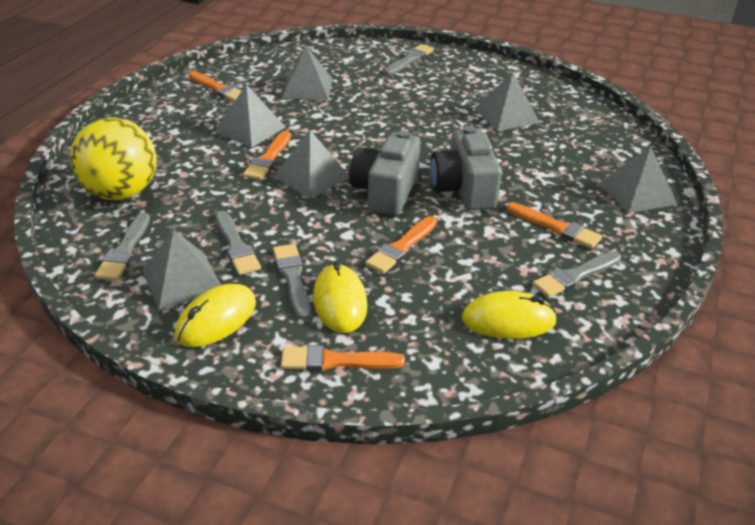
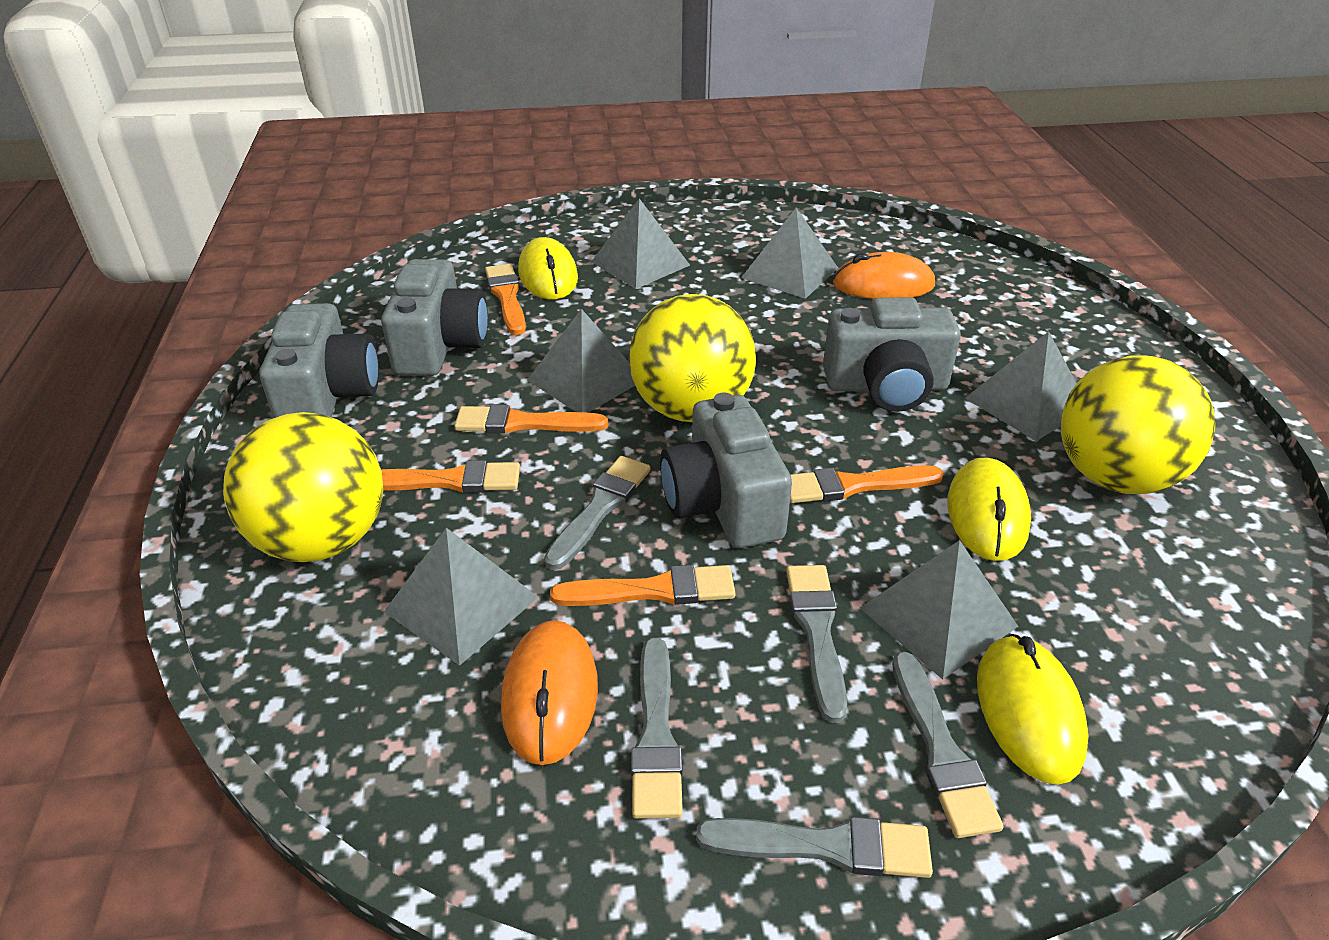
grey camera: [349,130,420,216] [430,126,502,210] = 2 -> [260,303,379,418] [381,259,488,376] [660,393,792,548] [823,297,961,412] = 4
orange mouse: none = 0 -> [501,620,598,765] [833,252,935,299] = 2
yellow ball: [70,117,157,200] = 1 -> [223,412,383,562] [629,294,756,422] [1061,356,1215,494] = 3

